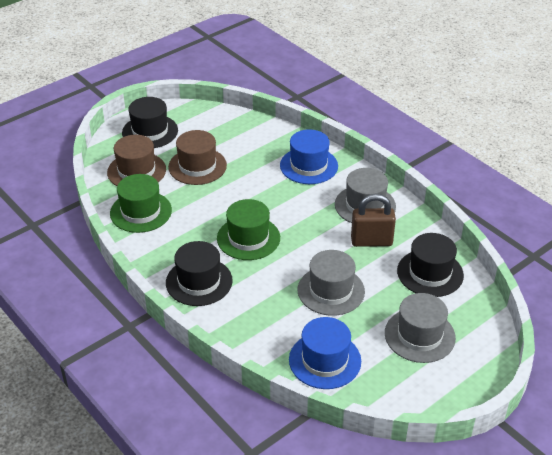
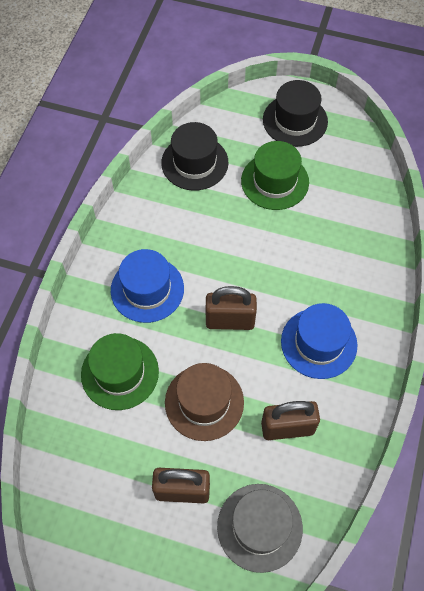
black hat: [122,97,178,148] [166,241,233,306] [397,233,464,297] = 3 -> [161,122,228,191] [263,80,328,147] = 2
brown hat: [107,135,166,186] [168,130,227,185] = 2 -> [165,363,244,441] = 1
brown padlock: [351,194,396,247] = 1 -> [152,468,210,503] [206,286,257,330] [261,401,320,440] = 3
grey hat: [298,250,365,316] [335,168,396,223] [385,293,456,363] = 3 -> [217,484,303,573] = 1

